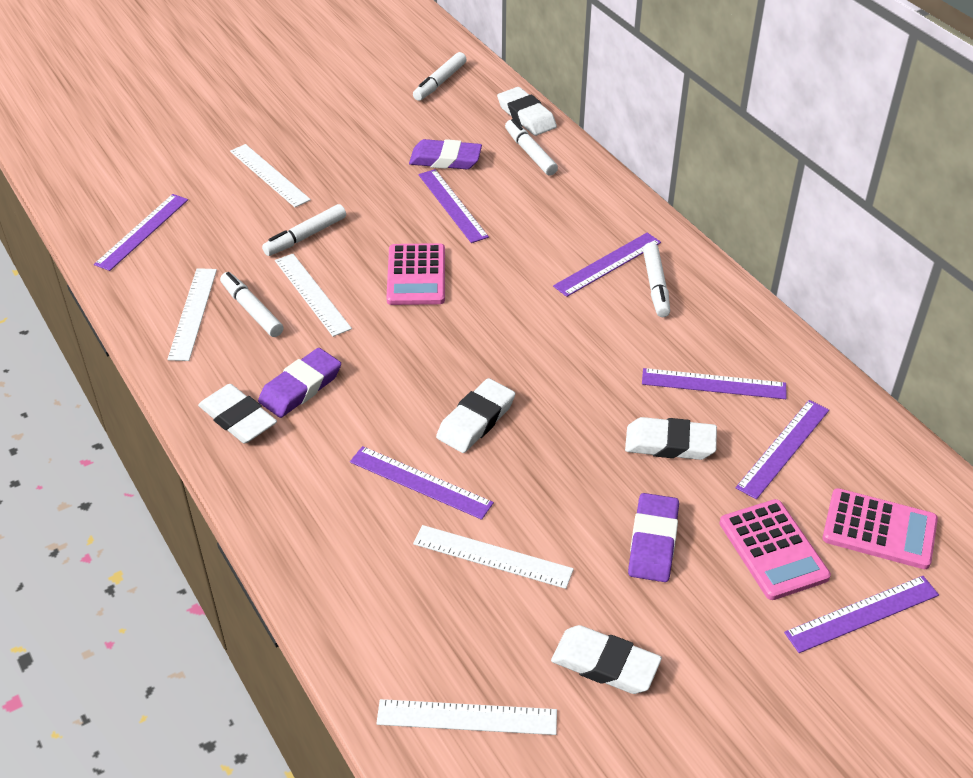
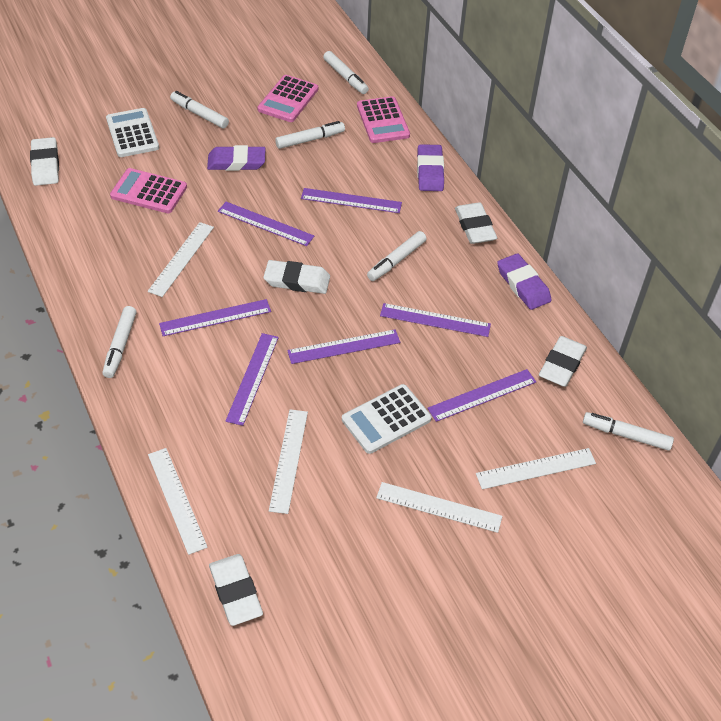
white calculator: none = 0 -> [106,108,159,157] [342,384,432,454] = 2
white marker: [220,272,284,337] [262,204,346,256] [413,52,467,101] [505,119,558,176] [643,242,670,317] = 5 -> [103,306,137,378] [170,91,229,128] [275,121,345,149] [323,51,369,94] [367,231,427,281] [583,412,674,451] = 6

